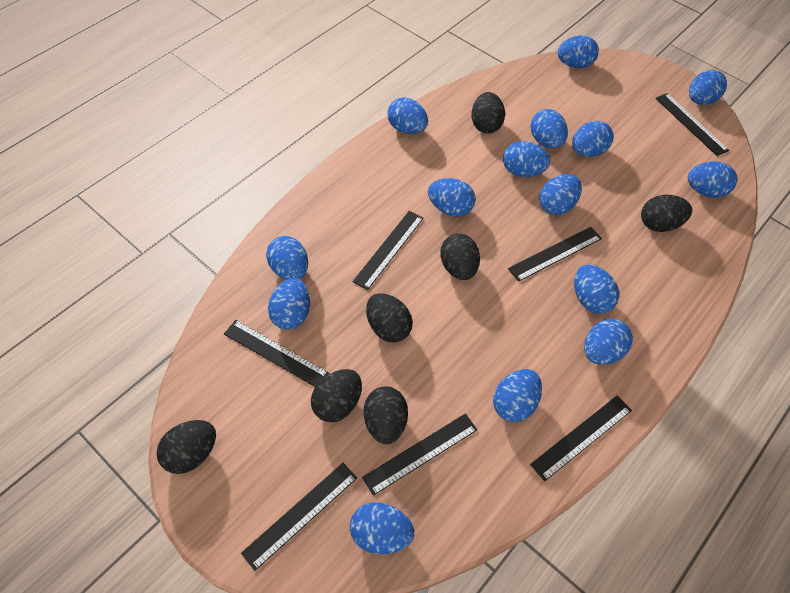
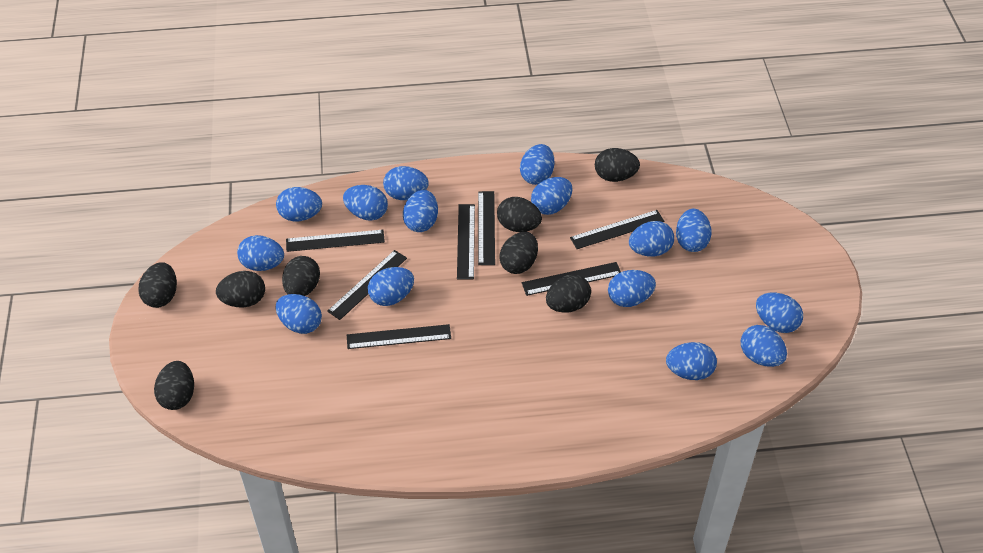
black egg: [156,420,216,474] [311,369,362,422] [364,386,408,444] [366,293,413,342] [440,234,480,280] [471,92,505,134] [641,195,692,232] = 7 -> [138,262,177,308] [154,361,194,410] [216,271,265,307] [282,256,320,296] [497,197,542,232] [500,232,538,274] [546,274,591,313] [595,148,640,182] = 8

